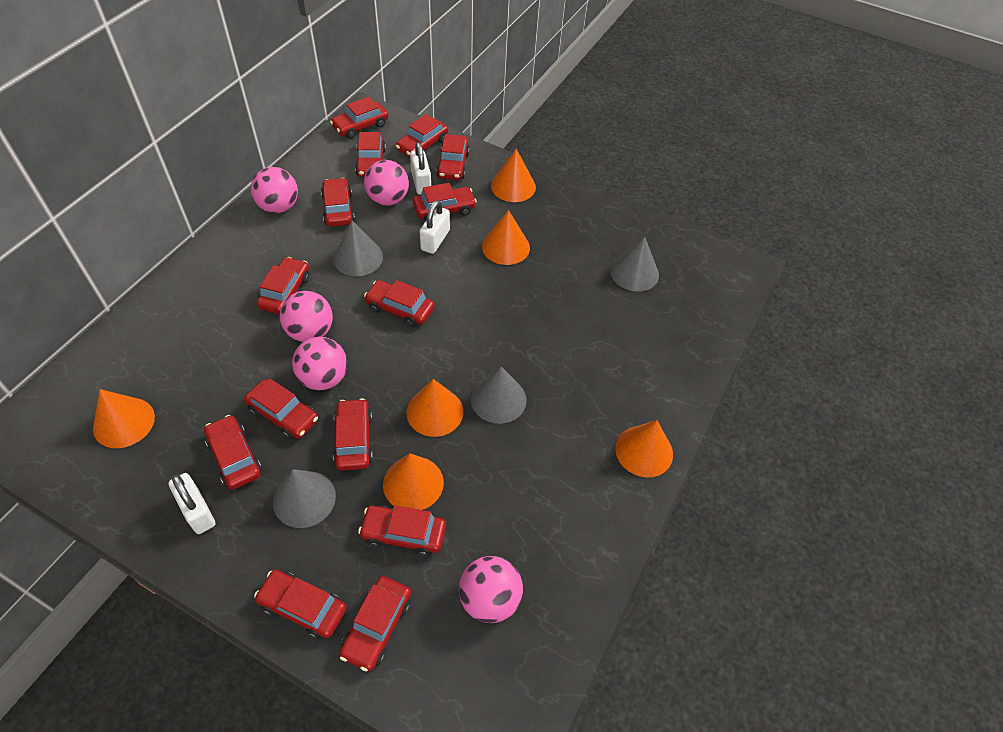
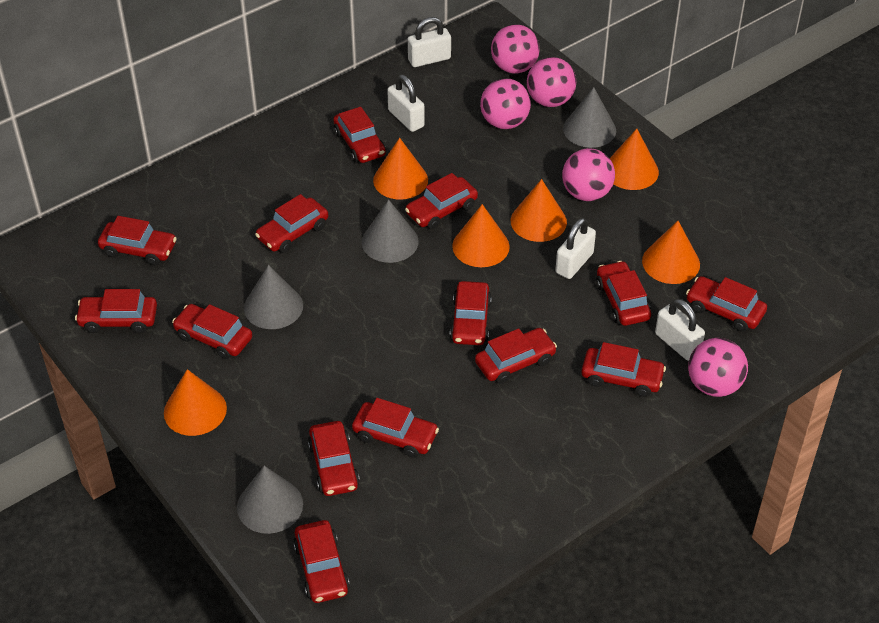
white padlock: [168,473,215,534] [410,142,431,195] [420,200,450,254] = 3 -> [387,74,425,132] [408,17,451,67] [555,218,596,279] [655,299,705,361] = 4

